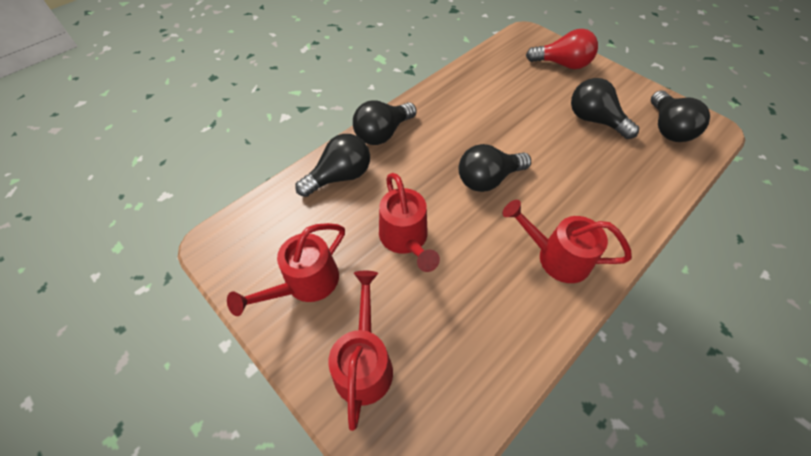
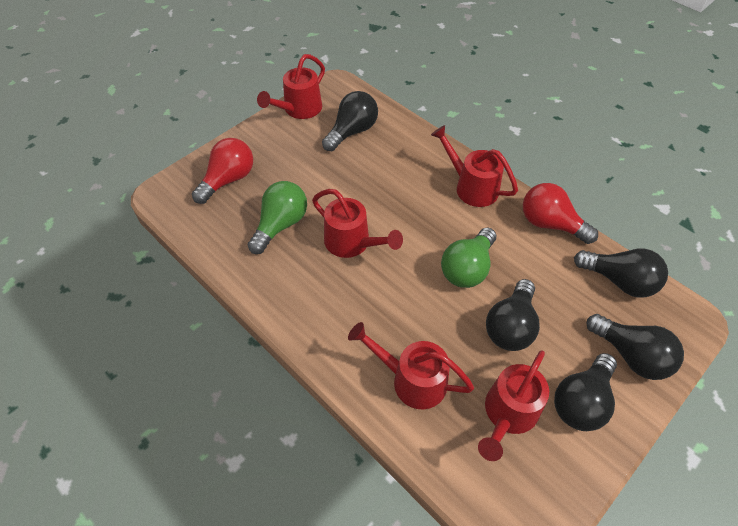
green light bulb: none = 0 -> [248,181,307,254] [441,228,496,288] = 2
red light bulb: [526,29,598,69] = 1 -> [192,138,253,204] [523,183,598,244] = 2
red watering can: [227,223,345,316] [328,271,393,431] [379,173,440,272] [502,200,632,283] = 4 -> [257,54,325,119] [312,189,403,258] [348,322,474,409] [431,125,518,207] [478,350,549,461] = 5

